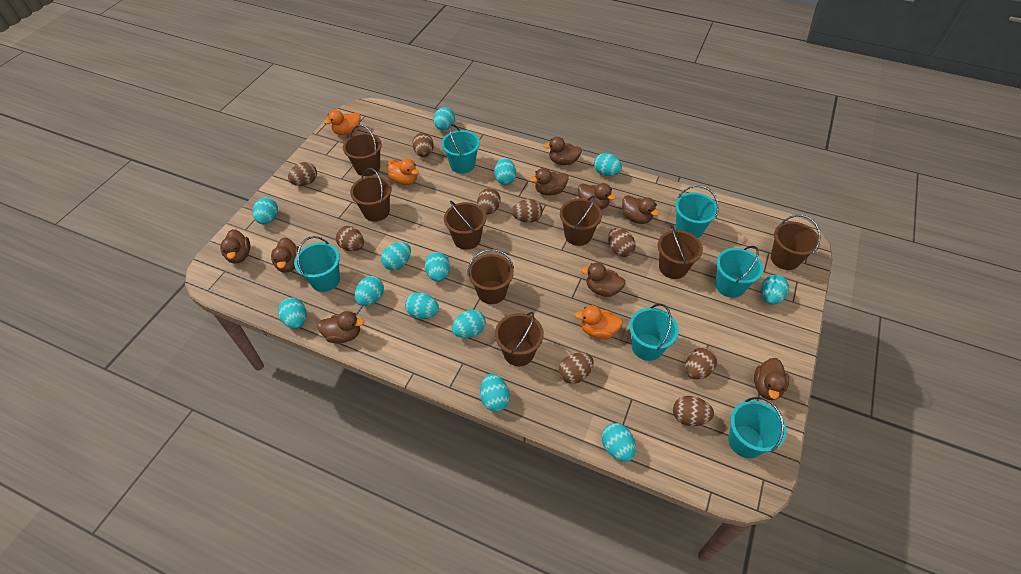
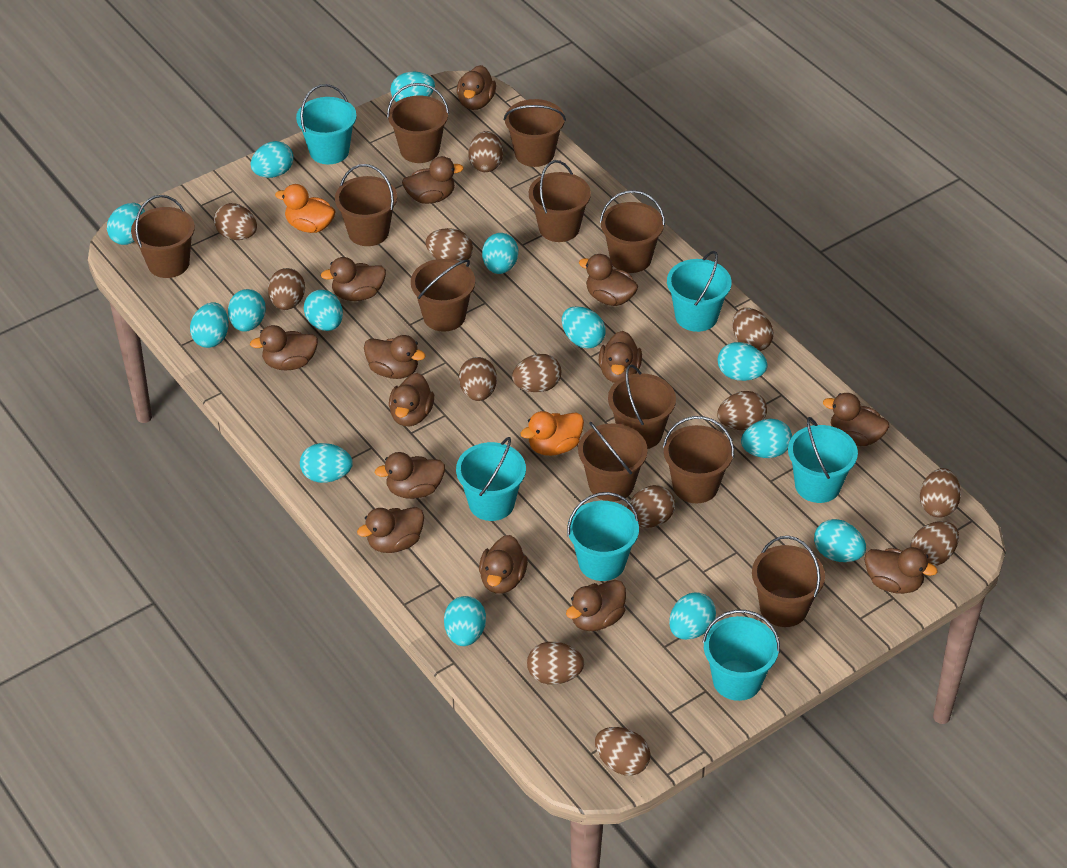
brown bucket: [343,125,382,176] [350,168,392,222] [444,201,486,250] [468,249,514,304] [495,312,544,366] [560,196,602,246] [658,225,703,279] [771,215,821,270] = 8 -> [131,195,195,278] [335,164,397,246] [387,83,449,163] [411,259,475,332] [504,99,566,167] [529,160,591,242] [578,422,648,502] [600,190,665,273] [608,365,676,449] [663,416,734,503] [752,536,825,627] = 11
brown duck: [220,229,250,263] [271,237,299,273] [317,311,365,343] [530,168,568,196] [543,137,582,165] [578,183,616,209] [581,263,626,297] [622,195,659,224] [754,358,789,400] = 9 -> [250,325,318,371] [321,257,386,301] [357,507,424,553] [364,335,426,379] [375,452,445,499] [389,373,434,426] [402,156,464,204] [457,65,496,110] [479,535,528,594] [566,580,626,631] [579,254,639,306] [599,331,642,383] [823,393,889,446] [865,547,938,594] = 14
brown egg: [288,162,317,186] [335,226,364,251] [412,133,434,157] [477,188,500,215] [512,199,543,223] [559,353,594,384] [608,228,636,257] [673,396,714,426] [685,347,717,380] = 9 -> [214,203,257,240] [268,268,305,310] [426,228,473,263] [459,357,497,401] [468,131,503,172] [512,354,561,392] [527,642,584,685] [595,727,650,776] [627,485,675,528] [717,391,767,430] [733,308,773,351] [910,521,959,566] [920,468,961,518] = 13
orange duck: [324,110,361,135] [387,159,419,185] [575,305,623,339] = 3 -> [275,184,336,233] [520,411,584,456] = 2
turquoise egg: [253,197,278,224] [278,298,307,329] [355,276,384,306] [381,242,411,270] [405,292,439,319] [425,252,450,282] [434,107,455,130] [452,310,486,338] [480,374,510,412] [494,158,516,185] [594,153,622,176] [602,423,636,462] [761,275,789,305] = 13 -> [107,203,145,245] [190,302,229,348] [228,289,266,332] [251,141,294,178] [300,443,353,483] [304,290,343,331] [390,72,435,102] [444,596,486,646] [482,233,518,274] [562,306,606,349] [669,592,716,640] [718,342,767,381] [741,419,792,458] [814,519,866,562] = 14

